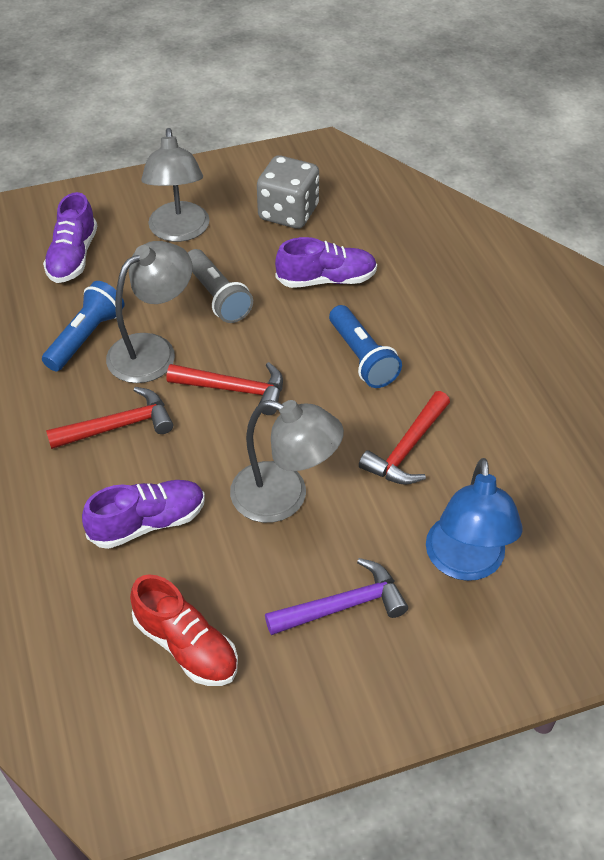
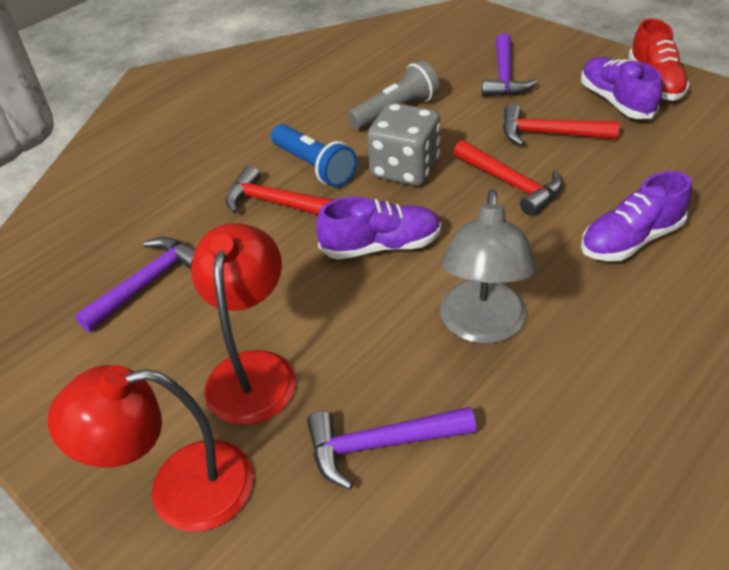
blue flashlight: [42,281,125,371] [329,305,402,388] = 2 -> [271,124,357,187] = 1
blue lamp: [426,458,523,581] = 1 -> none = 0
grey lamp: [106,241,192,383] [141,128,210,242] [230,400,344,523] = 3 -> [440,189,537,344] = 1
purple hammer: [265,558,408,635] = 1 -> [75,237,196,332] [307,407,476,490] [482,33,537,96] = 3
red lamp: none = 0 -> [48,365,254,532] [191,223,296,425] = 2

